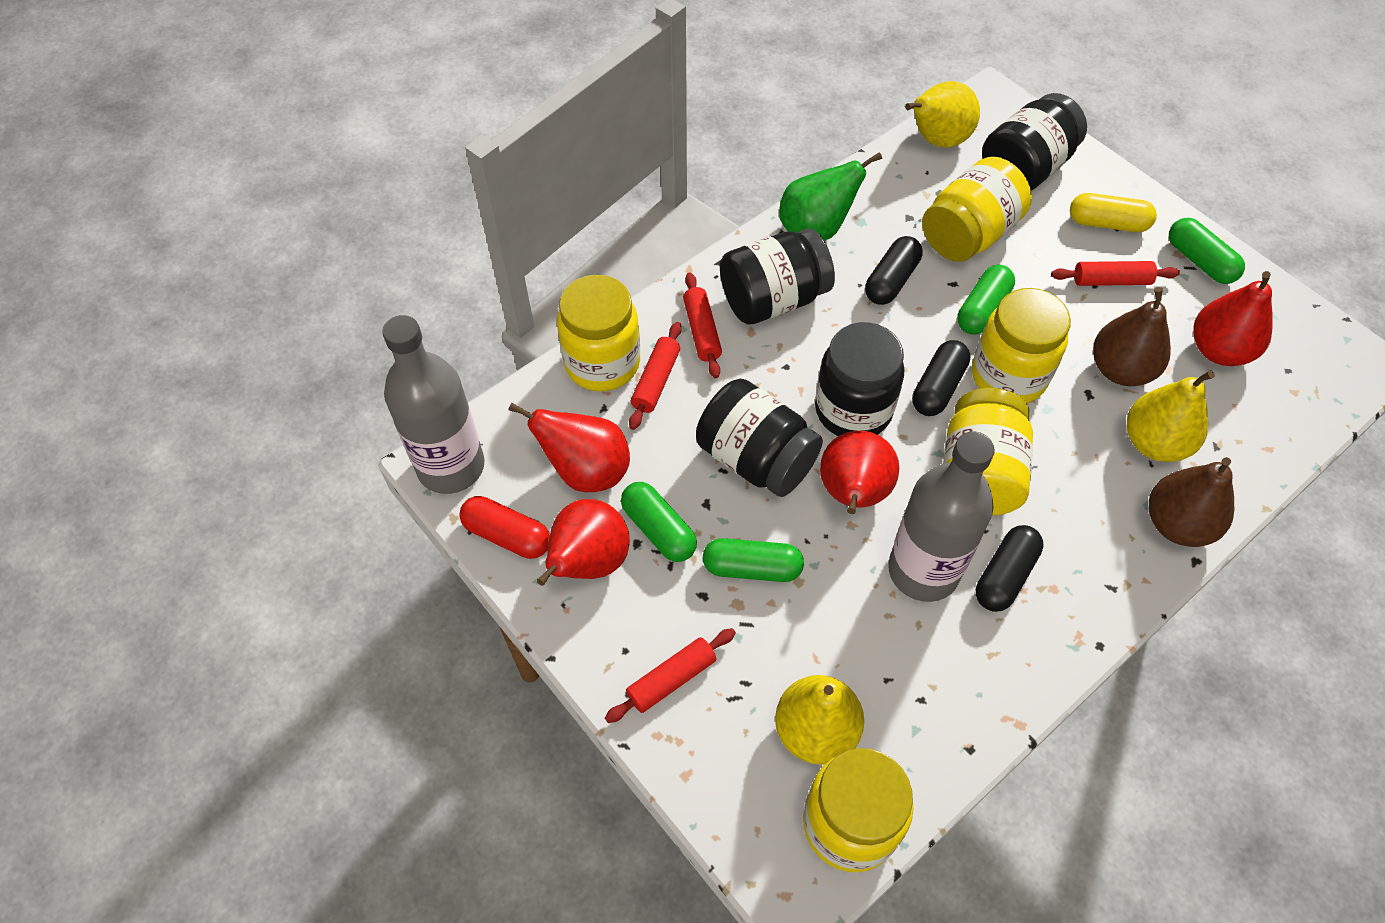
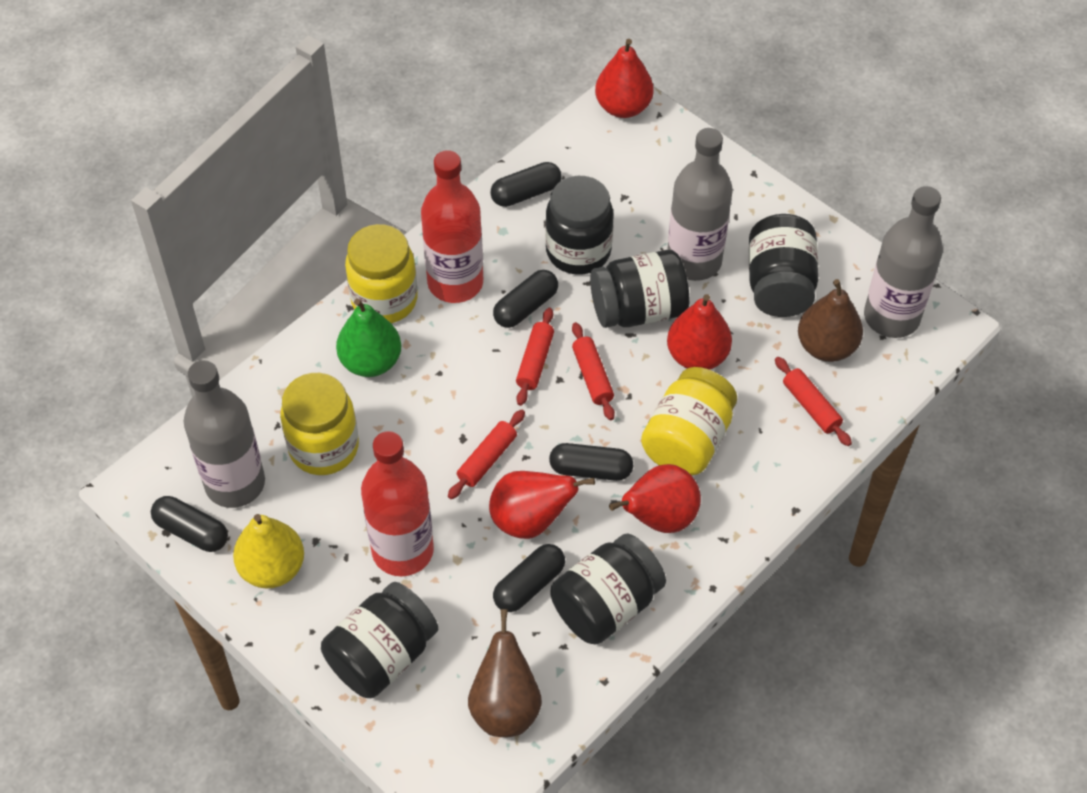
black capsule: [865,236,923,305] [912,340,970,416] [976,525,1043,612] = 3 -> [151,496,228,552] [491,162,561,207] [493,270,558,328] [493,544,565,612] [549,443,633,481] = 5
black jar: [696,379,823,497] [720,228,835,325] [815,322,904,436] [982,93,1087,191] = 4 -> [321,582,438,698] [545,176,614,275] [551,534,666,645] [590,250,689,328] [749,214,818,317] = 5
green capsule: [621,482,697,562] [703,538,804,582] [957,265,1015,335] [1169,218,1245,284] = 4 -> none = 0
grey bottle: [382,315,484,494] [888,431,995,602] = 2 -> [184,360,265,508] [667,128,733,281] [864,186,943,338] = 3
red bottle: none = 0 -> [361,431,434,576] [421,150,483,303] = 2
red capsule: [459,496,550,559] = 1 -> none = 0
yellow capsule: [1070,193,1157,232] = 1 -> none = 0
yellow jar: [557,275,640,391] [803,748,914,872] [922,157,1032,262] [943,388,1033,515] [972,288,1071,403] = 5 -> [280,373,359,475] [345,224,418,323] [641,367,737,475] = 3
yellow pear: [775,675,864,765] [905,81,980,148] [1127,370,1215,462] = 3 -> [233,514,304,589] = 1

